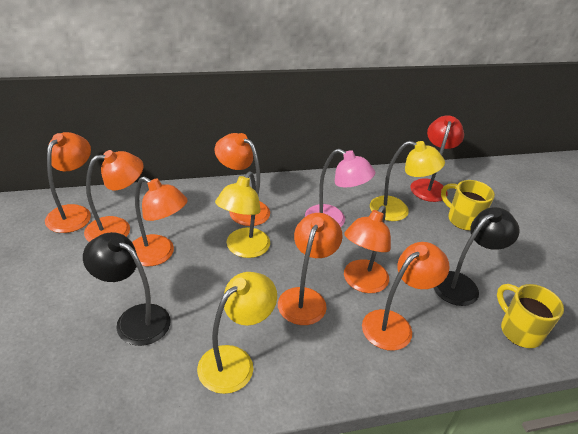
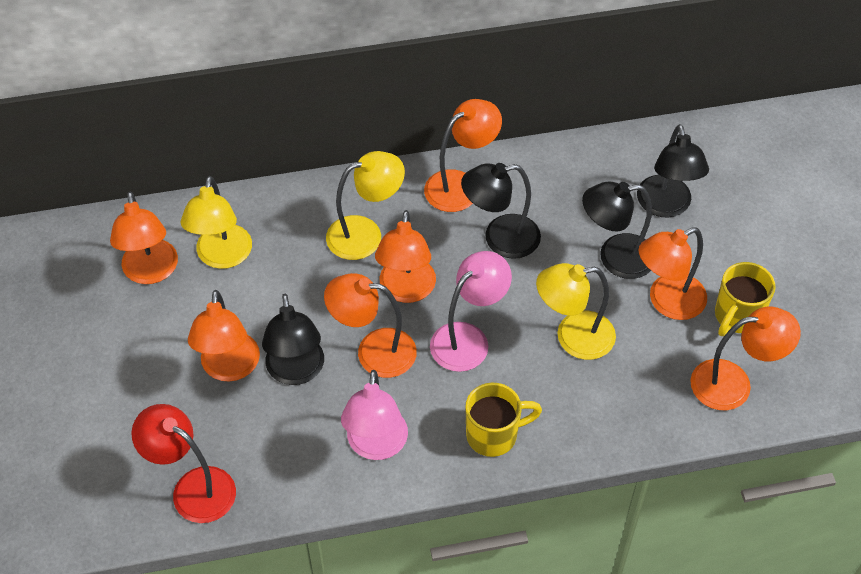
black lamp: [83,232,170,346] [434,207,520,306] = 2 -> [262,293,324,385] [461,163,541,259] [582,181,652,279] [637,124,709,217] = 4
pink lamp: [305,149,375,227] = 1 -> [341,370,408,460] [430,251,512,372] = 2

